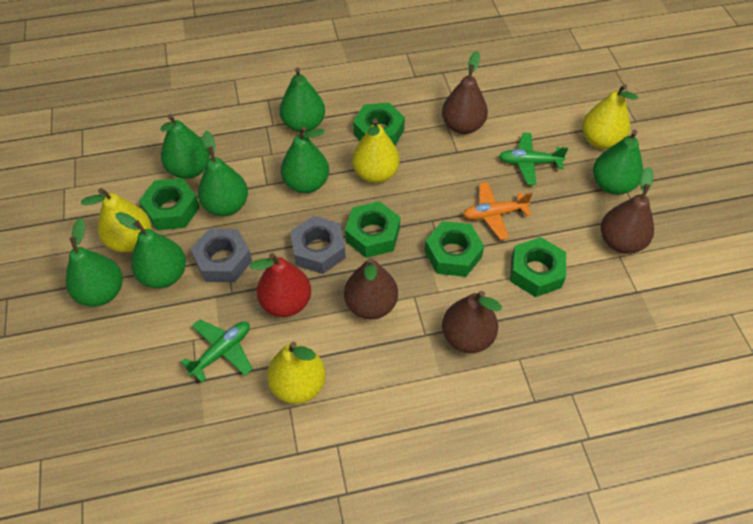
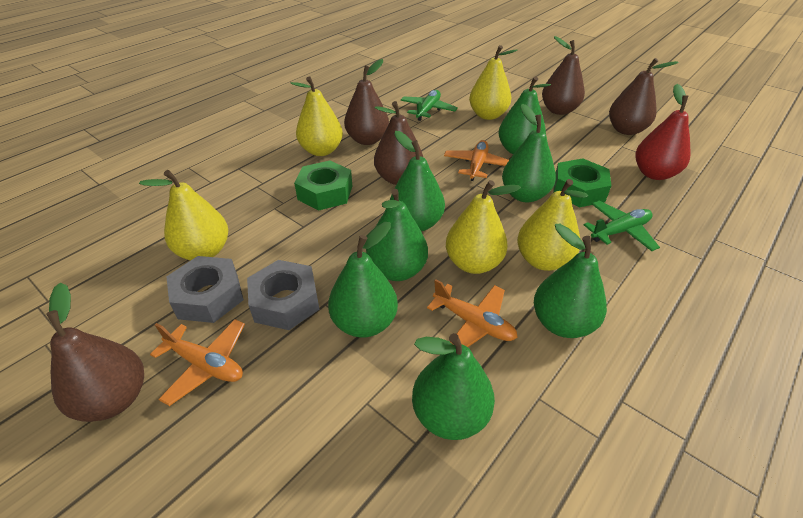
brown pear: [344,257,398,319] [442,51,488,134] [442,291,502,353] [601,167,654,254] = 4 -> [46,282,144,422] [344,59,389,145] [374,101,423,185] [542,36,585,115] [609,58,678,135] = 5
green nut: [139,178,200,230] [345,201,400,258] [353,103,405,146] [424,221,484,277] [510,237,566,297] = 5 -> [294,160,352,211] [554,158,612,207] = 2
orange plane: [463,182,532,240] = 1 -> [150,319,245,406] [427,279,518,347] [444,140,509,181] = 3
yellow pear: [81,188,151,252] [267,342,326,404] [352,118,400,183] [582,84,638,149] = 4 -> [139,170,228,260] [291,76,343,156] [446,180,521,274] [469,45,517,120] [517,179,588,271] = 5

